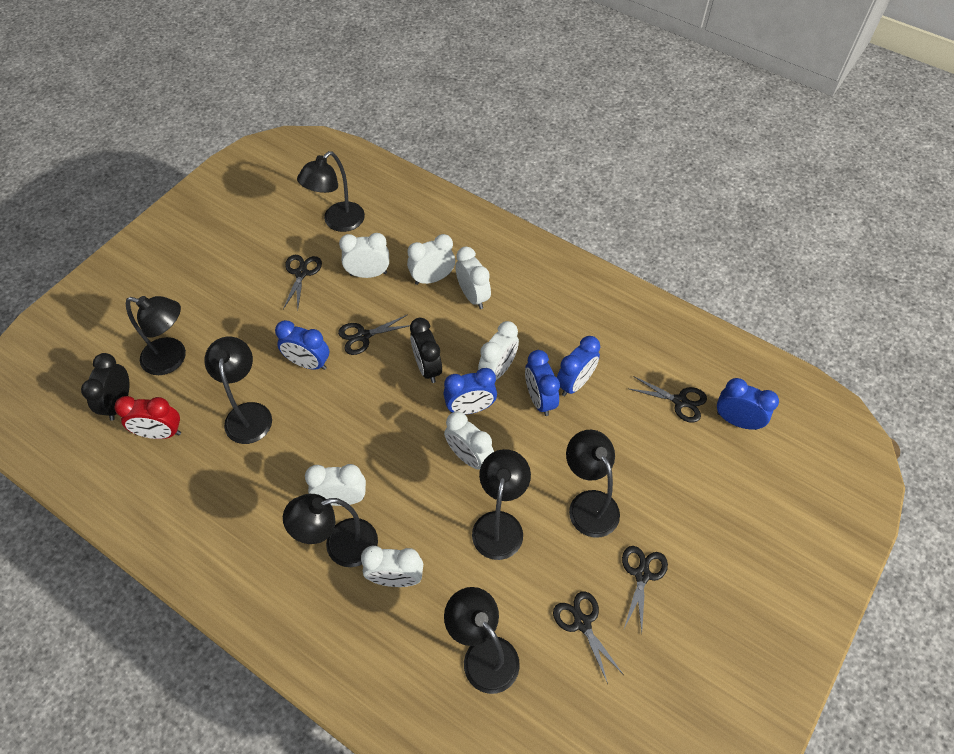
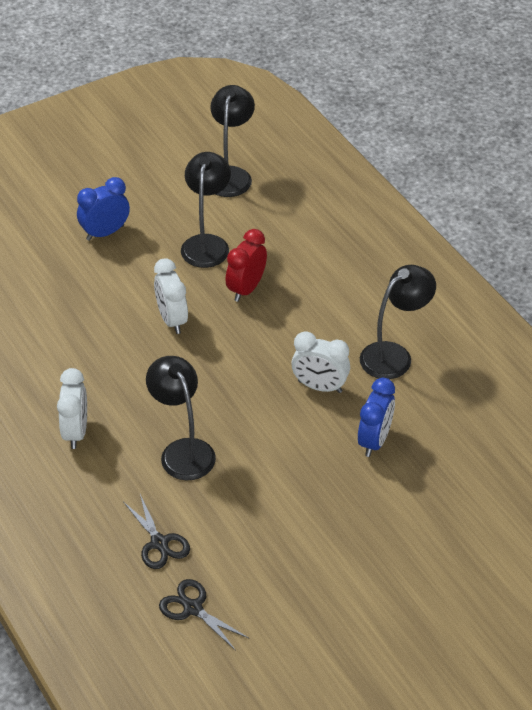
black clock: [81,353,130,421] [410,318,442,383] = 2 -> none = 0
black lamp: [126,296,186,375] [204,337,272,444] [283,494,378,567] [297,151,365,232] [444,587,520,694] [472,449,531,560] [566,430,620,538] = 7 -> [146,356,216,481] [181,152,231,268] [210,85,255,197] [360,265,436,379] = 4
black scissors: [283,255,322,310] [338,314,410,355] [553,591,624,684] [622,546,668,633] [630,376,707,423] = 5 -> [124,494,190,569] [159,579,250,651] = 2
blue clock: [275,320,329,370] [443,368,497,414] [525,350,560,416] [557,336,600,396] [717,378,779,430] = 5 -> [77,177,130,241] [358,378,395,457] = 2
white clock: [305,464,366,506] [339,233,389,278] [361,546,423,587] [407,234,455,285] [444,411,494,470] [455,247,491,309] [478,321,519,380] = 7 -> [57,368,87,449] [154,258,188,334] [291,331,350,393] = 3

